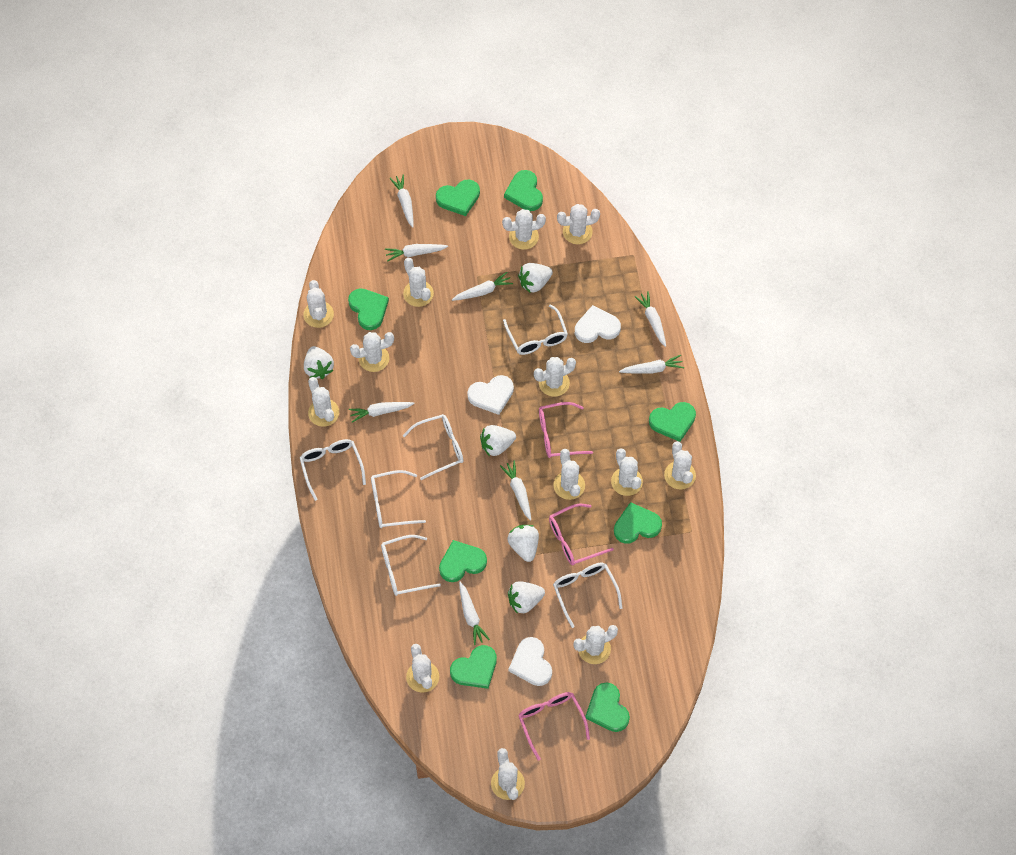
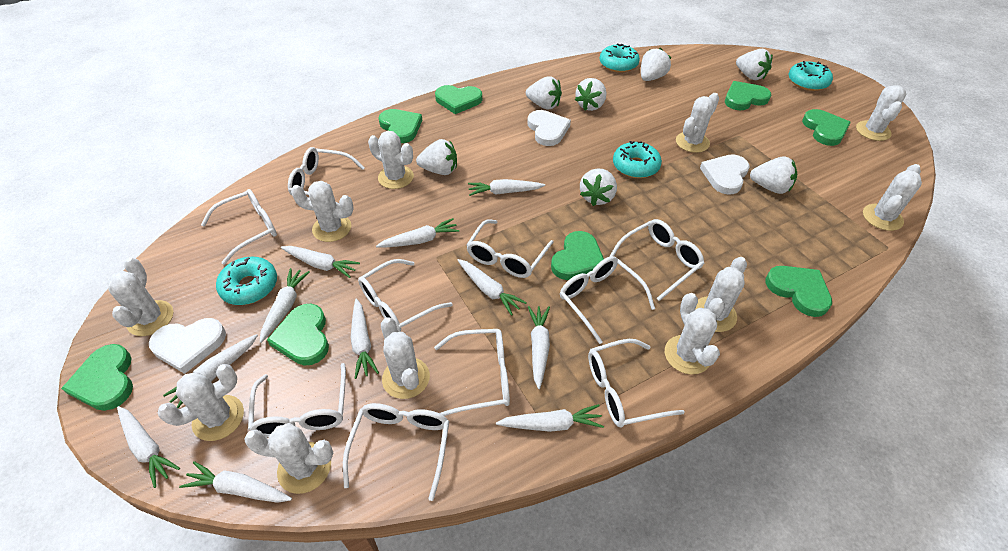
pink glasses: [518,692,590,761] [539,402,593,458] [549,504,614,565] = 3 -> none = 0
turquoise donut: none = 0 -> [216,257,277,305] [600,43,640,73] [613,141,662,178] [789,61,833,91] = 4
white cactus: [304,280,334,328] [308,377,339,427] [350,332,394,372] [403,258,434,307] [406,644,439,693] [491,748,525,800] [502,209,546,250] [534,357,576,397] [553,449,585,500] [557,204,600,244] [573,625,618,664] [611,448,643,496] [664,441,696,490] = 13 -> [107,257,173,336] [158,364,244,441] [244,423,333,494] [291,181,354,242] [368,131,414,189] [381,317,430,399] [665,293,720,375] [676,93,719,153] [695,257,747,332] [856,85,906,141] [863,164,922,231] = 11
white carrot: [349,402,414,423] [385,244,448,262] [390,174,414,228] [452,272,513,301] [459,582,490,645] [500,461,531,521] [619,355,684,374] [634,291,666,347] = 8 -> [117,406,180,488] [163,334,258,408] [179,461,292,503] [260,268,310,343] [281,246,360,278] [351,298,379,379] [376,218,459,248] [458,259,527,316] [468,179,545,196] [496,404,604,432] [528,306,550,389] = 11
white glasses: [300,439,366,501] [371,470,426,528] [381,535,441,596] [403,414,464,480] [503,304,568,355] [553,563,622,628] = 6 -> [201,189,277,265] [248,363,346,438] [288,147,365,206] [343,403,449,501] [358,259,452,332] [434,329,510,416] [466,219,554,278] [560,256,655,344] [588,339,685,428] [609,219,705,301] = 10
white strawberry: [304,346,334,379] [480,425,516,456] [507,525,539,562] [508,582,545,614] [518,263,553,292] = 5 -> [416,139,457,175] [526,77,562,110] [575,78,606,111] [580,168,617,206] [641,48,671,81] [736,49,773,80] [750,156,797,194] = 7

